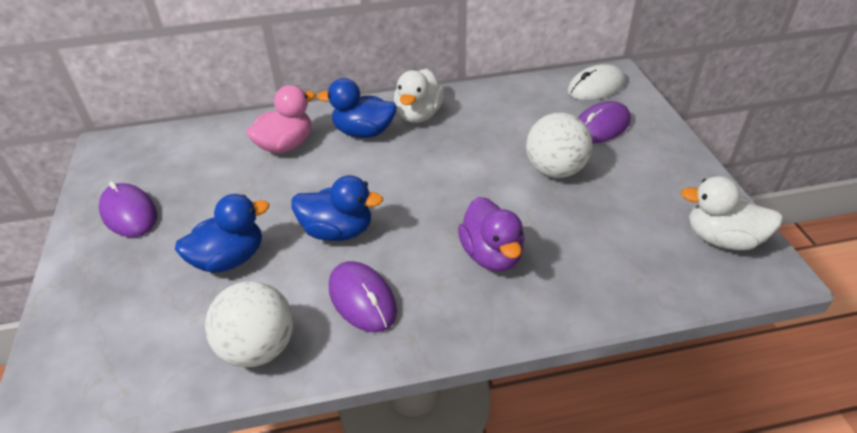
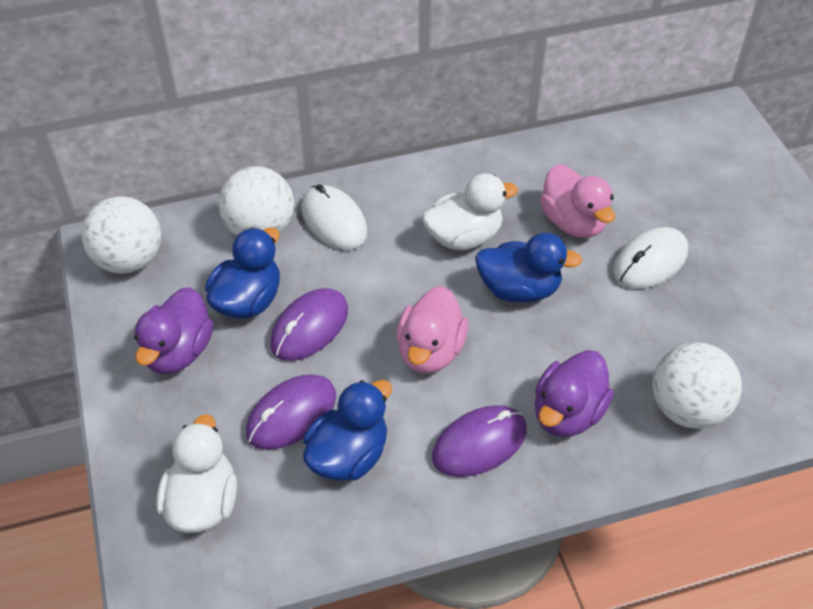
pink duck: [246,85,316,153] = 1 -> [396,286,468,373] [540,164,615,238] = 2
purple duck: [458,197,525,272] = 1 -> [134,287,213,374] [535,350,614,437] = 2
white ball: [205,281,293,367] [526,112,592,178] = 2 -> [81,197,161,274] [218,166,294,236] [652,342,742,429] = 3
white mouse: [567,64,625,100] = 1 -> [301,184,367,250] [613,227,688,289] = 2

